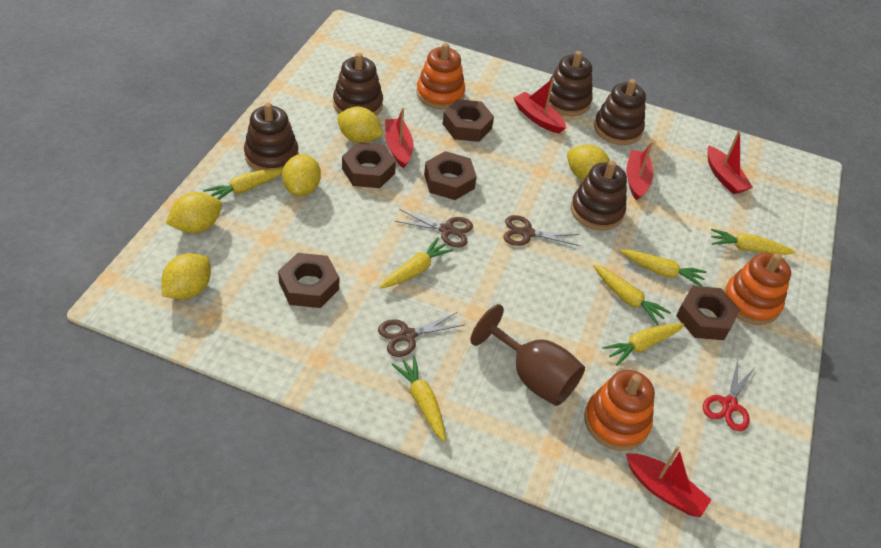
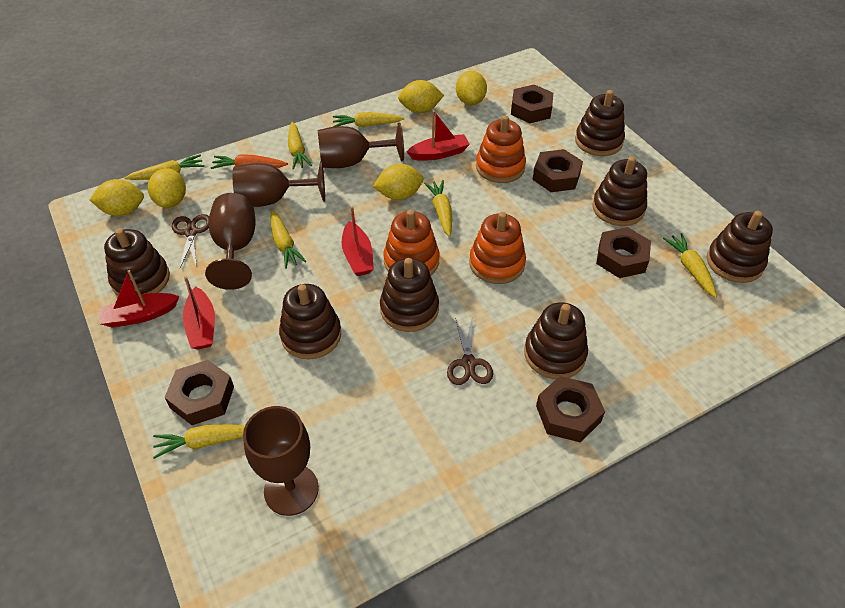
brown goblet: [470,304,585,406] = 1 -> [205,193,255,290] [233,161,325,207] [243,406,319,516] [318,123,404,168] = 4
brown scissors: [378,312,464,357] [394,210,473,247] [503,215,580,246] = 3 -> [172,214,209,268] [447,316,493,385] = 2
brown stacking toy: [244,102,299,171] [333,53,383,116] [547,51,593,116] [571,160,627,230] [594,79,646,145] = 5 -> [104,228,170,296] [279,284,341,359] [380,258,439,332] [524,302,588,379] [575,90,625,156] [592,156,647,226] [707,211,773,283] = 7
orange carrot: none = 0 -> [210,155,288,169] = 1
red boat: [385,108,414,168] [514,78,566,134] [626,141,653,201] [626,446,711,517] [707,130,753,194] = 5 -> [99,270,179,328] [183,276,215,349] [342,207,374,276] [406,111,470,161] = 4
red scissors: [703,361,756,431] = 1 -> none = 0

